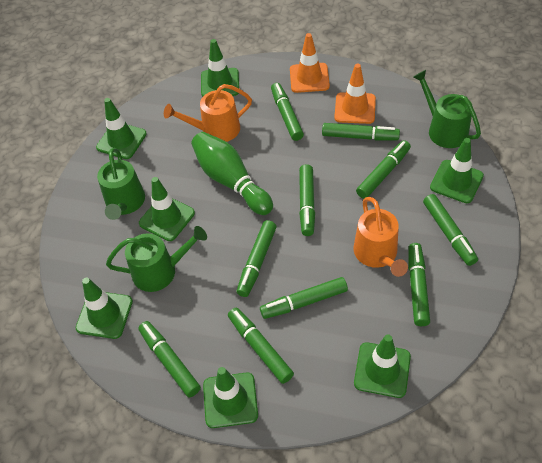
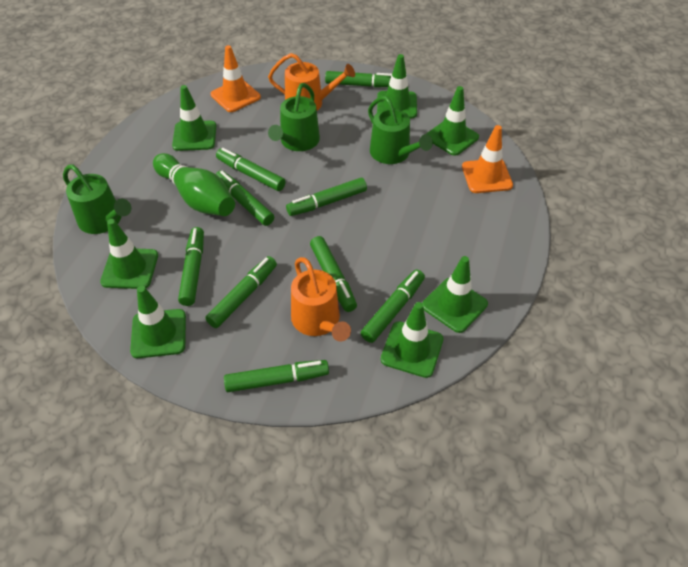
green marker: [138,321,201,397] [228,308,294,384] [237,220,277,297] [260,277,348,319] [271,83,304,141] [299,164,315,236] [322,123,400,141] [356,140,411,199] [408,243,430,326] [423,194,478,266] = 10 -> [178,227,204,306] [205,256,277,328] [216,148,286,191] [216,170,274,226] [224,360,329,392] [286,178,367,216] [310,236,357,312] [325,71,392,87] [361,270,425,343] = 9

